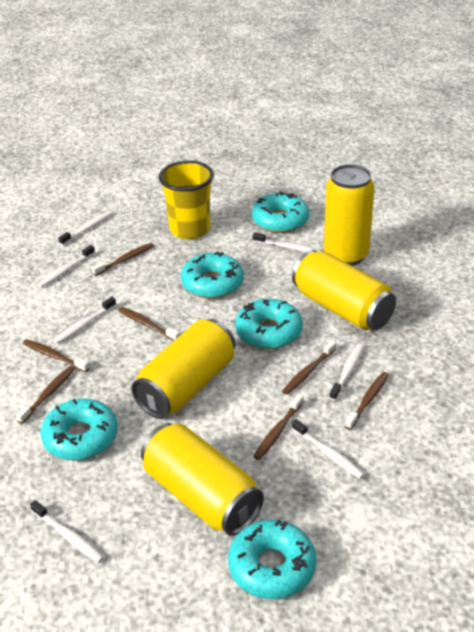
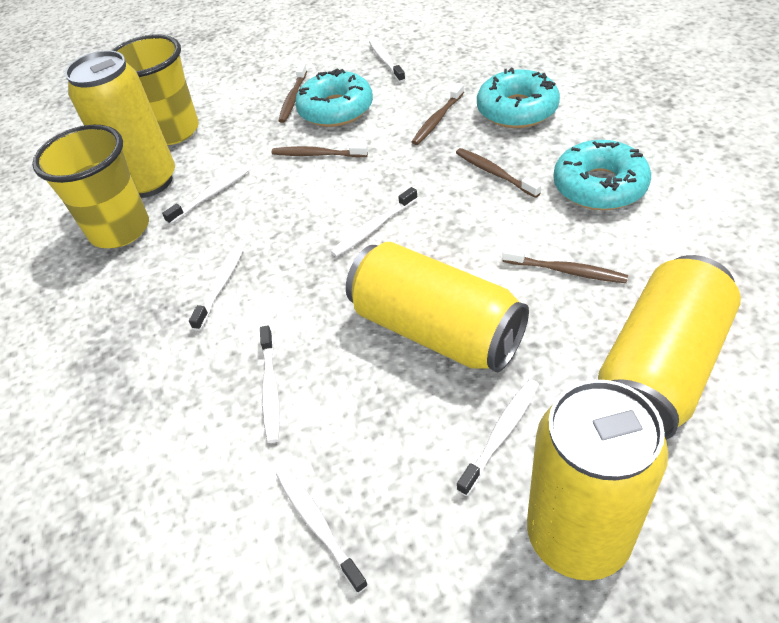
brown toothbrush: [16,366,75,424] [23,339,89,372] [92,243,154,276] [118,307,180,341] [253,394,303,460] [282,340,336,395] [345,372,389,430] = 7 -> [272,143,368,157] [278,64,307,123] [412,83,464,145] [456,148,541,198] [502,247,628,283] = 5
turquoise donut: [40,399,118,460] [181,251,244,299] [228,520,316,599] [235,299,303,349] [252,191,309,233] = 5 -> [295,69,373,127] [477,68,560,128] [553,140,651,210] = 3
yellow cup: [159,161,214,240] = 1 -> [32,125,149,248] [111,34,199,145] = 2

